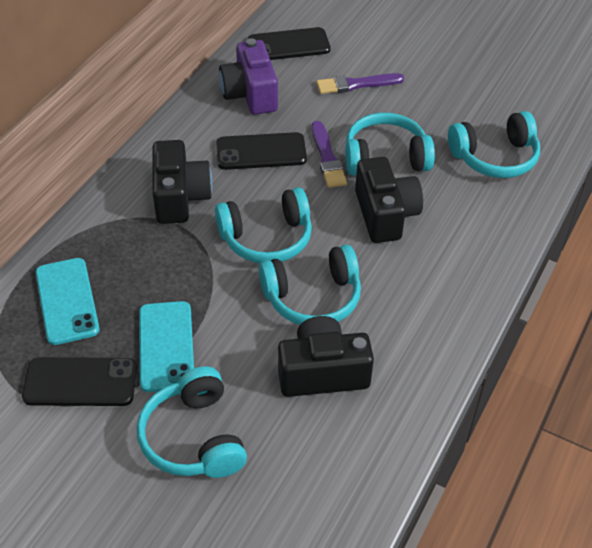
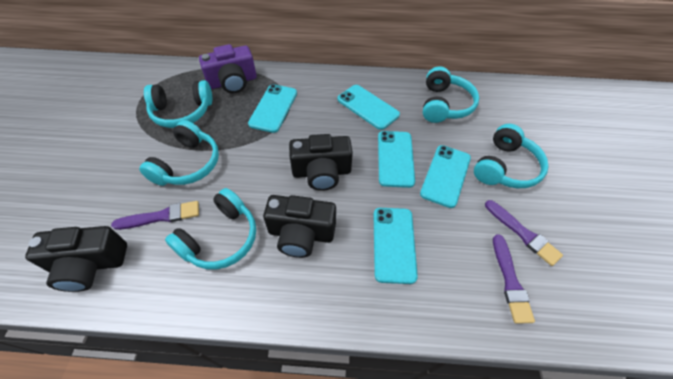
black phone: [22,357,137,406] [216,132,307,170] [248,27,331,60] = 3 -> none = 0
purple brush: [312,121,347,188] [316,73,404,94] = 2 -> [111,201,199,230] [485,200,563,266] [493,234,535,324] = 3
turquoise phone: [36,258,100,345] [139,301,194,392] = 2 -> [248,84,297,133] [337,85,400,130] [374,208,418,284] [378,131,415,188] [420,145,471,208] = 5

